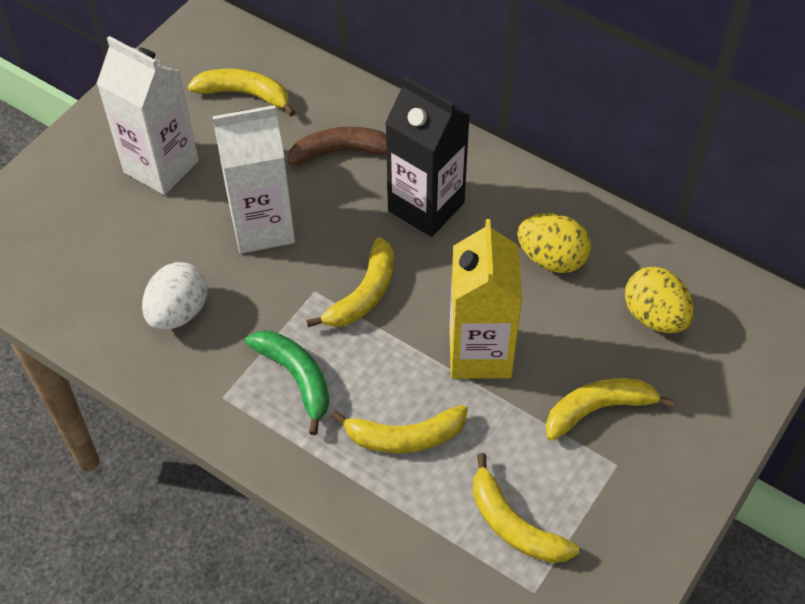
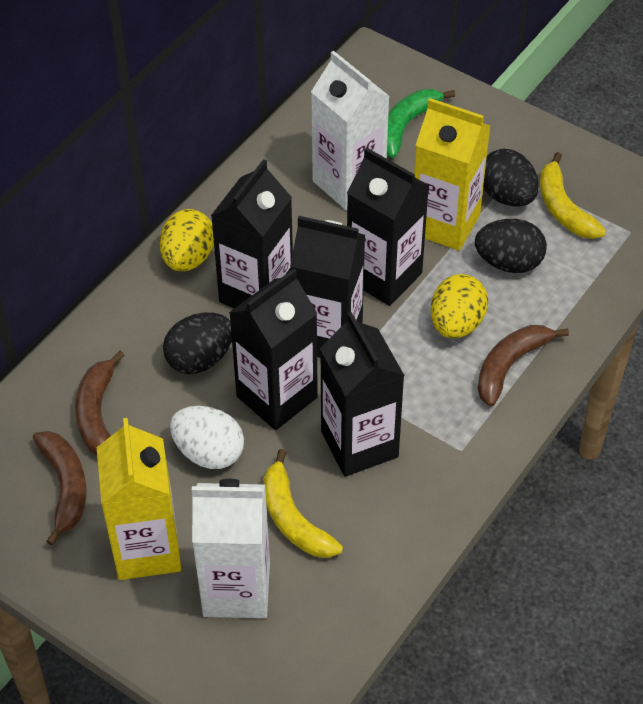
black carton: [385,76,470,237] = 1 -> [211,159,293,308] [229,269,318,430] [290,216,365,358] [320,312,405,477] [347,147,429,306] = 5
black egg: none = 0 -> [163,312,232,374] [475,219,547,273] [483,149,539,207] = 3
brown banana: [288,127,387,165] = 1 -> [33,431,86,545] [75,351,125,456] [477,325,569,407] = 3
yellow banana: [188,69,295,116] [306,237,394,327] [331,405,468,453] [473,453,579,563] [545,378,675,441] = 5 -> [263,449,343,558] [540,152,606,239] = 2
yellow carton: [449,219,522,379] = 1 -> [97,418,181,580] [414,98,490,251] = 2

